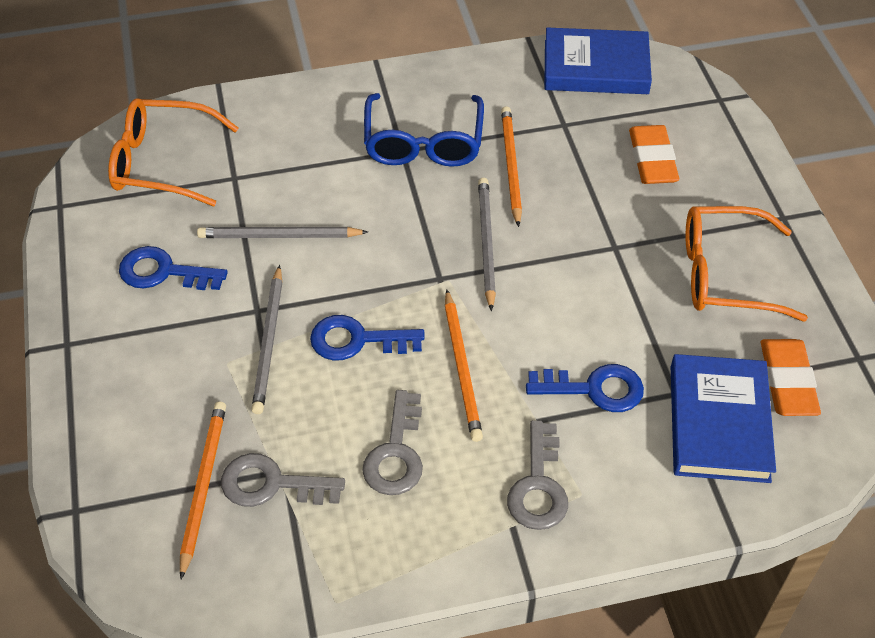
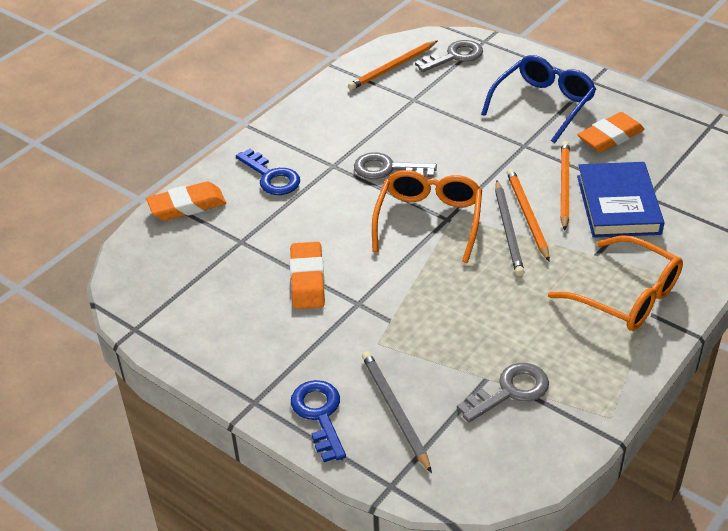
blue book: [544,28,652,94] [671,354,776,483] = 2 -> [577,162,665,238] = 1
blue key: [119,246,228,290] [310,315,425,361] [526,364,644,412] = 3 -> [236,148,300,195] [291,380,346,462] = 2
grey pencil: [197,227,368,238] [251,265,282,414] [478,178,496,311] = 3 -> [362,351,432,473] [495,180,524,276] = 2
orange eraser: [629,125,679,184] [761,339,821,416] = 2 -> [146,181,226,221] [290,242,325,309] [577,112,645,152] = 3

